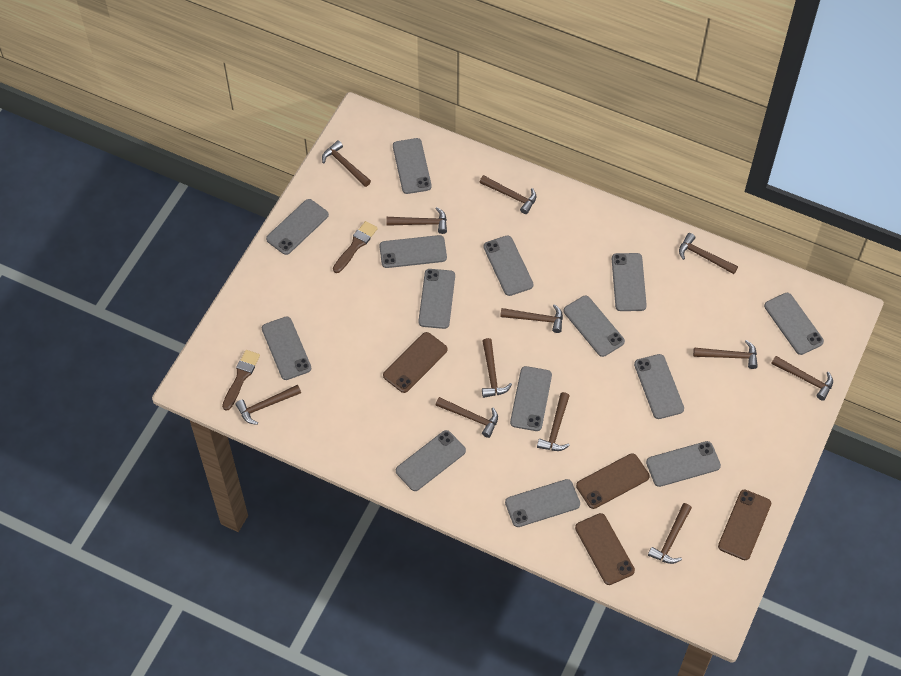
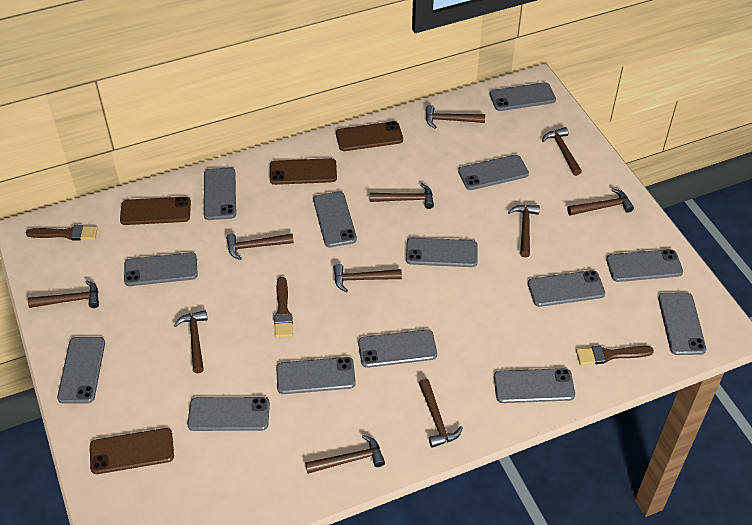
brown brush: [222,350,260,411] [333,221,378,273] = 2 -> [26,225,98,241] [274,277,293,338] [576,346,654,365] = 3
brown hammer: [235,385,301,425] [322,140,371,187] [386,207,447,234] [436,397,498,438] [480,175,536,214] [482,338,512,398] [500,304,563,333] [537,392,570,451] [648,503,692,564] [679,233,738,274] [693,340,758,369] [771,356,833,400] = 12 -> [28,280,99,308] [174,310,208,373] [226,234,294,260] [305,435,385,474] [333,264,402,292] [370,183,434,209] [419,378,463,448] [426,105,485,128] [508,205,540,257] [542,127,582,176] [567,189,634,215] = 11

